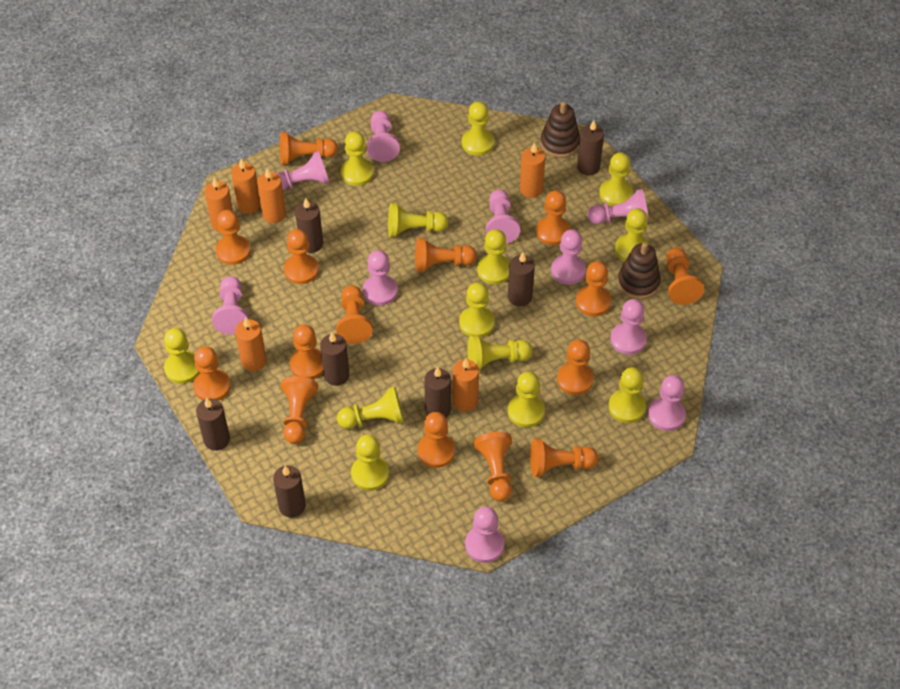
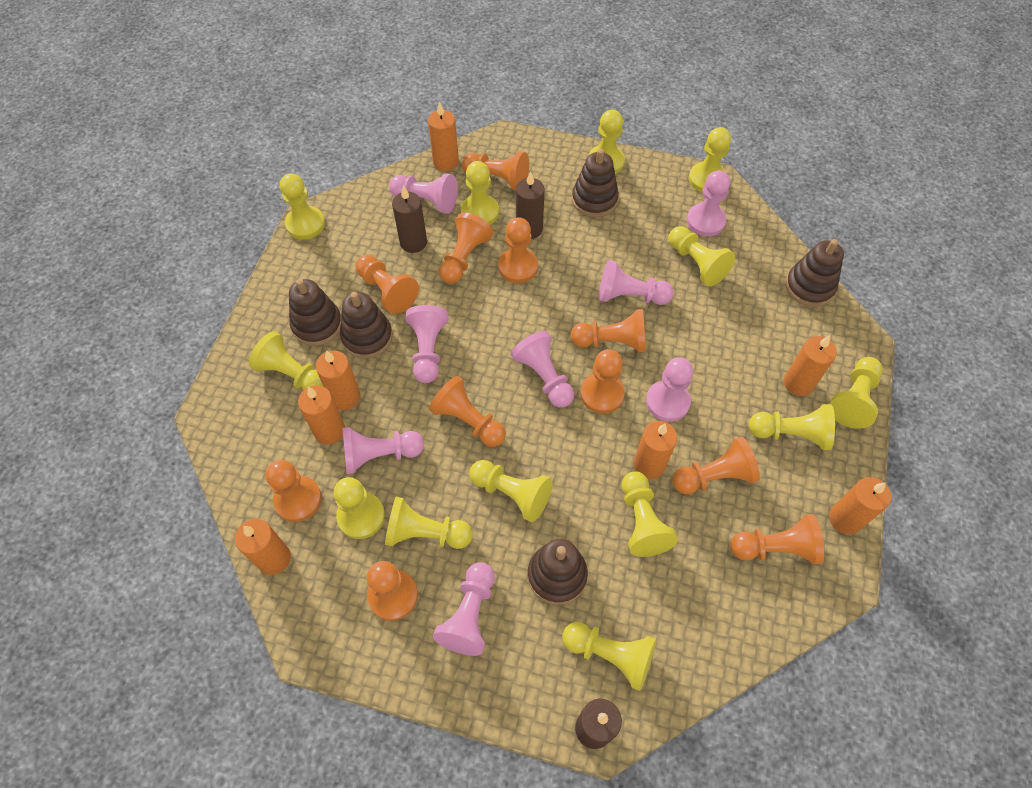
brown candle: [196,398,230,451] [273,465,306,518] [295,198,323,253] [320,332,349,386] [424,367,451,417] [508,252,535,307] [577,120,604,176] = 7 -> [392,185,427,253] [516,171,545,239] [575,699,622,749] = 3
brown stacking toy: [540,102,580,158] [617,242,661,299] = 2 -> [289,279,341,346] [340,292,393,359] [528,539,588,605] [572,149,619,217] [785,239,844,307] = 5
orange candle: [205,177,233,232] [231,159,261,214] [235,317,267,371] [257,168,286,223] [452,359,479,412] [520,142,545,198] = 6 -> [235,519,291,575] [298,385,345,445] [316,350,361,410] [428,101,459,171] [634,421,678,479] [784,335,837,396] [829,477,891,534] = 7
orange pawn: [193,346,231,401] [216,210,251,265] [280,132,338,165] [281,376,318,444] [284,229,319,284] [290,324,323,379] [336,285,373,344] [415,238,477,273] [417,412,455,468] [474,432,512,501] [530,439,598,477] [536,190,570,245] [557,339,594,395] [576,261,611,316] [666,248,704,305] = 15 -> [266,460,322,522] [356,255,419,314] [367,561,418,621] [429,376,506,447] [439,212,494,284] [462,151,529,191] [498,217,538,283] [571,309,646,352] [581,349,625,414] [672,437,760,494] [731,514,824,564] = 11
pink pawn: [212,276,248,335] [276,151,330,191] [363,250,398,306] [367,111,400,162] [465,507,504,563] [486,189,520,244] [551,230,586,285] [587,189,649,225] [610,299,647,355] [648,375,686,431] = 10 -> [342,427,424,474] [389,173,458,214] [406,305,448,383] [433,562,495,656] [511,331,574,408] [599,260,674,305] [646,357,693,422] [687,170,730,236] = 8

